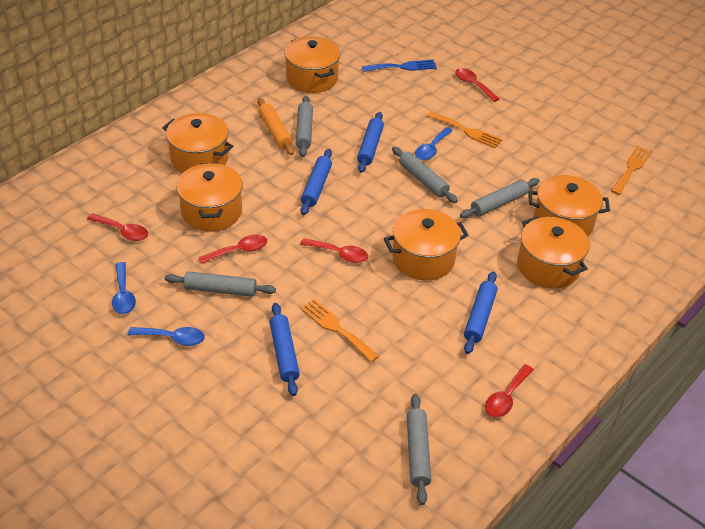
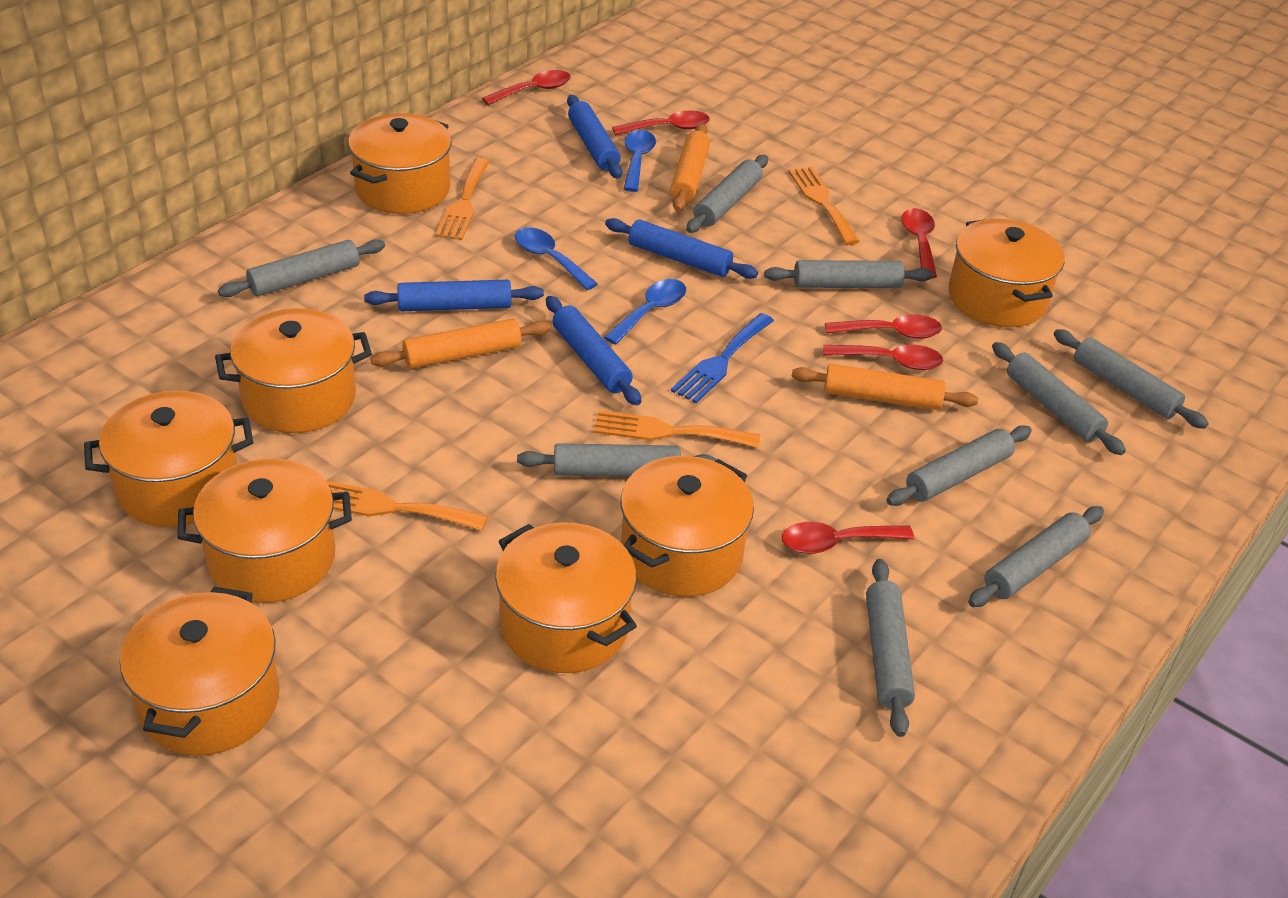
grey rolling pin: [165,271,276,297] [296,96,313,157] [392,147,458,203] [407,394,432,505] [460,178,539,218] = 5 -> [218,239,385,297] [517,443,717,477] [686,155,768,233] [764,260,934,288] [866,559,915,737] [886,425,1032,506] [968,506,1104,607] [992,342,1126,455] [1054,329,1209,429] = 9
orange fork: [301,299,379,362] [427,112,503,148] [611,146,652,195] = 3 -> [326,481,488,531] [435,158,490,240] [594,410,760,448] [788,167,860,245] = 4
orange pot: [162,113,233,173] [176,163,243,231] [284,37,340,93] [384,209,468,280] [517,216,589,289] [528,175,610,237] = 6 -> [84,391,253,527] [120,587,279,756] [177,458,352,603] [215,308,372,433] [348,113,452,214] [495,523,637,673] [620,456,754,597] [948,219,1064,327] = 8
orange rolling pin: [257,98,294,155] = 1 -> [371,318,551,369] [670,124,710,211] [792,364,978,410] = 3
red spoon: [87,213,148,241] [198,235,267,264] [300,238,368,263] [456,68,499,102] [485,364,534,417] = 5 -> [482,70,571,105] [612,111,710,135] [782,522,914,554] [823,344,943,370] [825,314,942,339] [901,208,937,278] = 6

